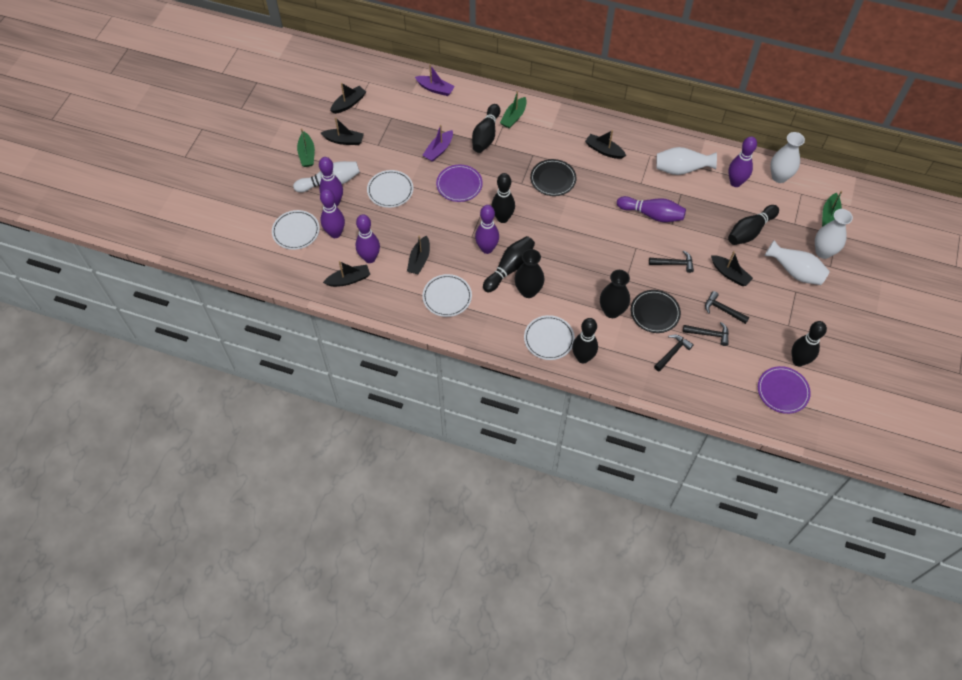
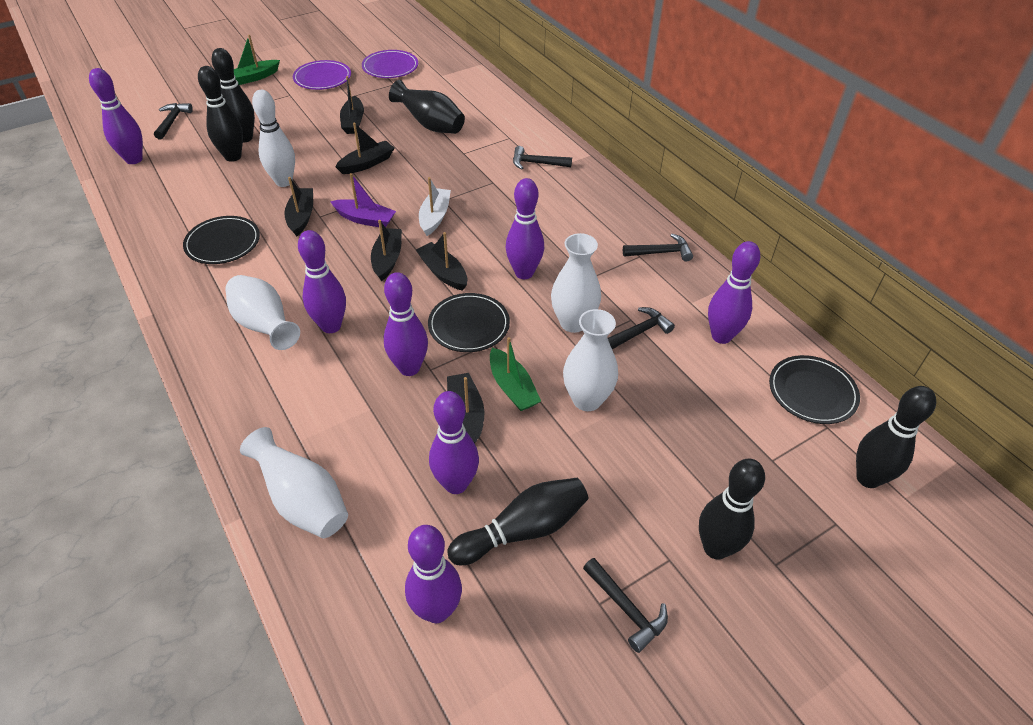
black bowling pin: [472,104,500,153] [483,236,535,292] [492,173,515,223] [572,318,598,364] [728,205,779,245] [792,321,827,367] = 6 -> [198,66,243,162] [212,48,255,143] [447,478,589,565] [699,459,765,559] [856,386,936,488] = 5
black hammer: [649,251,694,273] [654,335,694,372] [683,322,729,346] [705,291,749,324] = 4 -> [154,103,193,140] [513,146,572,169] [583,558,668,653] [608,307,675,349] [623,234,693,262] = 5
black plate: [530,159,576,196] [631,290,681,333] = 2 -> [183,216,260,264] [428,293,510,352] [769,355,860,424] = 3
black vase: [515,249,545,298] [600,270,630,318] = 2 -> [389,80,465,134] = 1
green boat: [297,128,315,167] [500,91,527,129] [822,191,842,227] = 3 -> [234,35,280,85] [490,337,541,411] = 2
purple boat: [415,64,455,96] [422,125,453,162] = 2 -> [330,173,396,227] = 1
purple bowling pin: [319,157,343,207] [320,189,345,238] [356,214,380,263] [475,205,499,254] [617,196,686,222] [728,136,757,187] = 6 -> [89,68,143,164] [298,230,346,333] [384,272,428,376] [405,525,462,623] [429,391,479,494] [506,178,544,279] [708,241,760,344] = 7
white boat: none = 0 -> [419,177,451,236] = 1
white plate: [272,210,320,250] [367,170,413,208] [422,274,472,317] [524,315,575,360] = 4 -> none = 0

